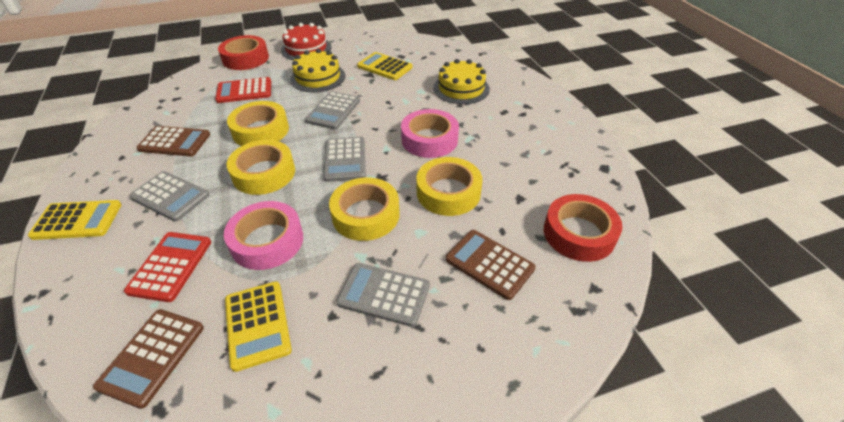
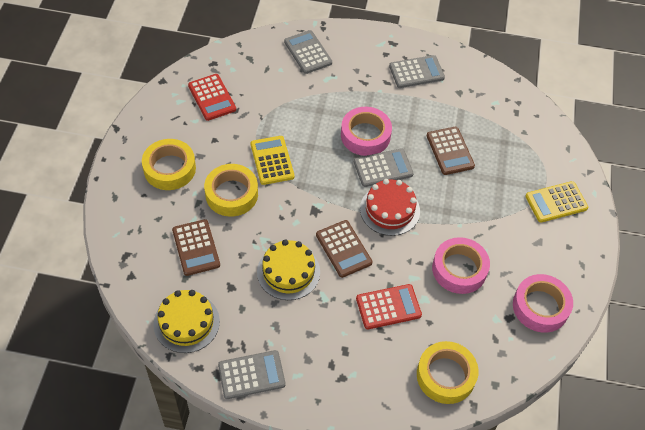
pink tape: [224,201,303,270] [401,109,459,158] = 2 -> [341,107,392,156] [432,237,490,294] [513,274,573,333] = 3
red tape: [218,35,269,70] [544,194,622,262] = 2 -> none = 0
yellow calculator: [28,200,122,240] [225,281,292,372] [357,52,413,80] = 3 -> [251,136,294,185] [525,181,588,223] = 2
yellow tape: [227,101,289,146] [227,140,295,195] [329,177,400,241] [416,157,483,216] = 4 -> [142,139,196,190] [204,164,258,217] [417,341,479,404] = 3

